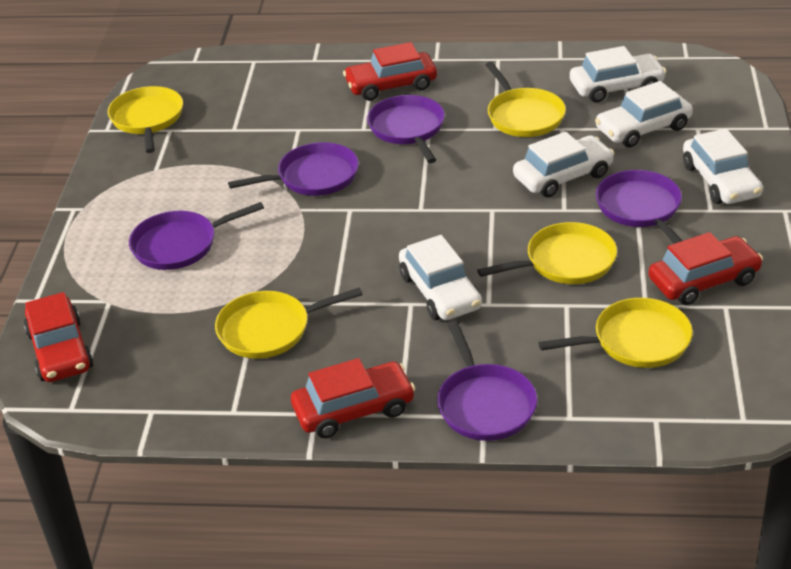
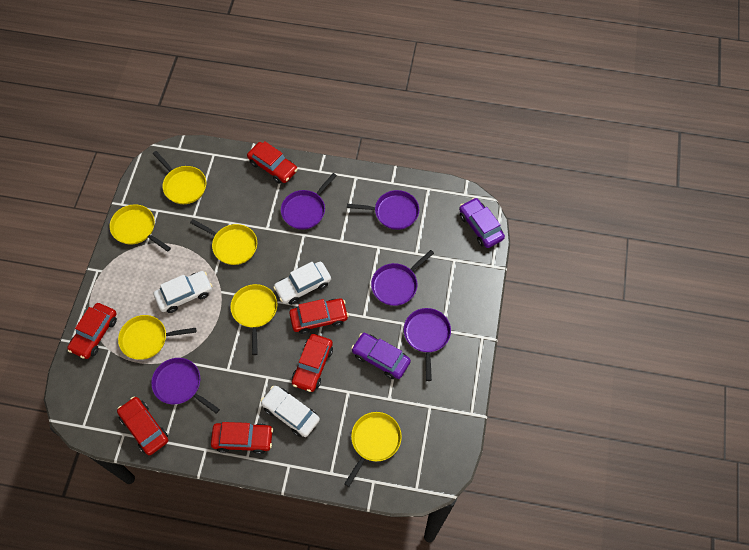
purple car: none = 0 -> [351,333,411,379] [459,198,505,248] = 2
red car: [24,292,93,382] [291,358,415,438] [343,42,437,101] [648,232,763,305] = 4 -> [67,303,117,359] [117,397,168,455] [211,422,273,454] [247,141,298,184] [289,298,349,334] [292,334,333,392] = 6
white car: [399,235,482,320] [513,132,614,197] [570,46,666,102] [595,81,693,148] [683,129,763,204] = 5 -> [154,271,212,313] [261,386,320,437] [273,262,331,305] = 3
yellow pan: [108,86,183,153] [215,287,363,359] [477,222,617,284] [485,62,566,137] [538,298,693,368] = 5 -> [110,204,171,252] [118,315,196,360] [153,151,206,204] [190,219,257,265] [230,284,277,355] [344,412,402,487] = 6

